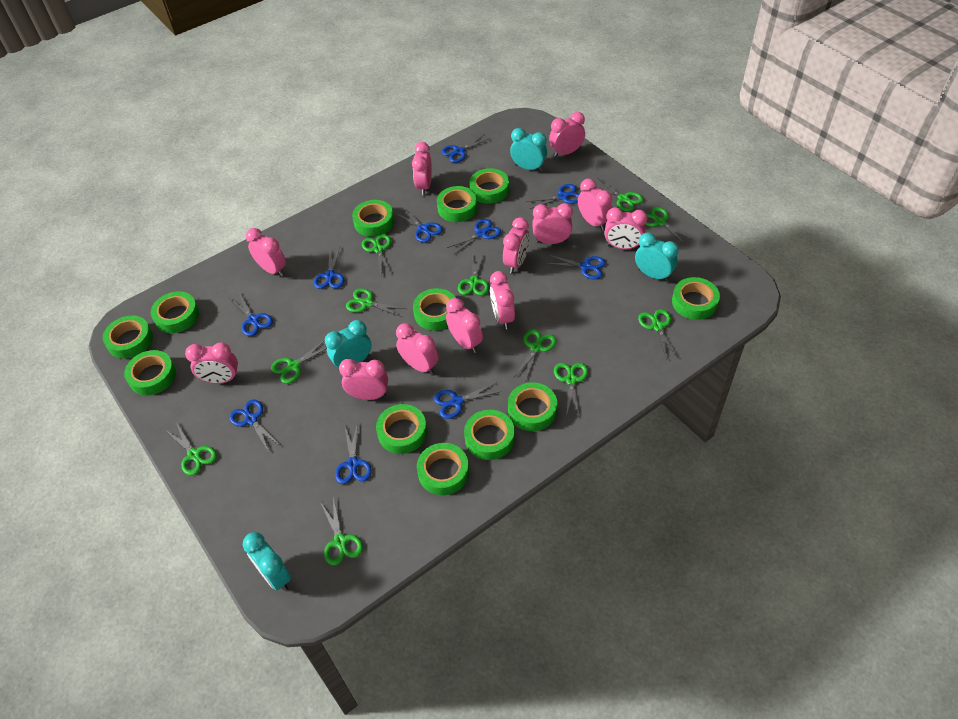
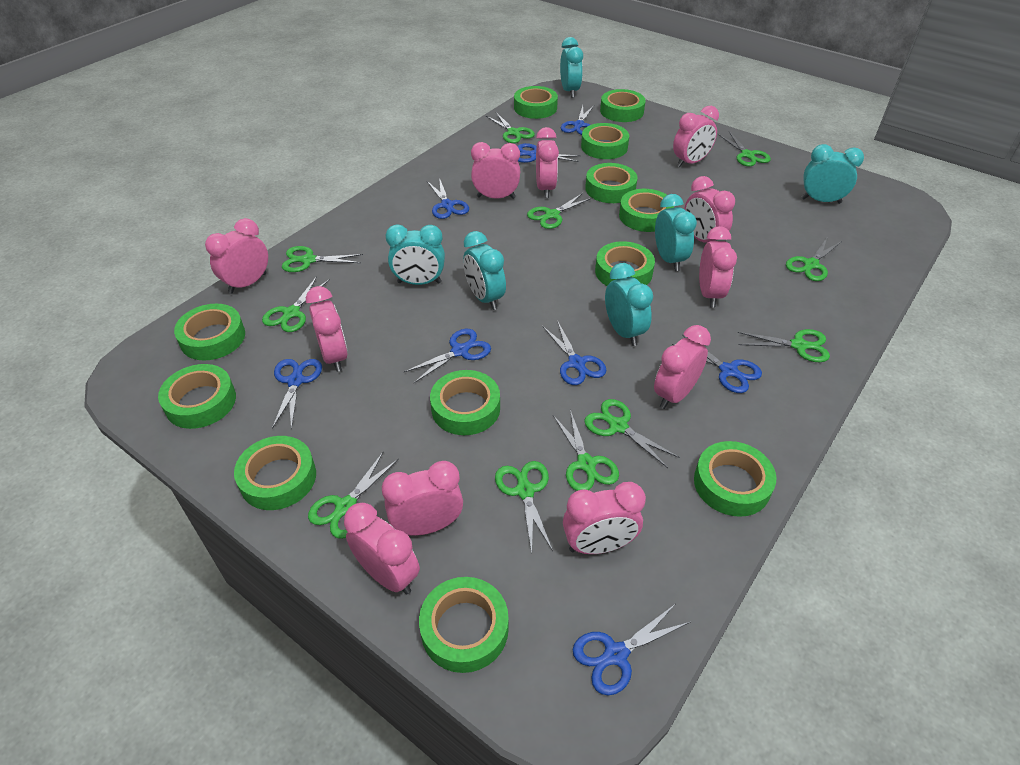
blue scissors: [229,293,273,336] [229,399,281,452] [314,247,344,289] [335,422,372,484] [395,208,443,243] [434,382,502,419] [441,134,491,163] [447,219,501,254] [526,184,579,209] [545,255,606,279] = 10 -> [272,359,322,430] [404,329,491,383] [427,178,469,219] [518,143,581,163] [542,320,607,385] [561,105,594,135] [573,605,691,695] [672,335,762,393] = 8
pink clock: [185,342,239,384] [246,228,286,277] [339,359,388,400] [396,323,439,375] [412,142,432,195] [446,298,483,353] [490,271,515,329] [503,217,530,273] [532,203,573,244] [549,112,585,157] [578,178,612,231] [605,207,647,249] = 12 -> [205,218,268,294] [306,286,348,372] [344,503,420,595] [382,461,463,536] [471,142,520,199] [536,127,559,198] [563,482,646,554] [654,325,711,409] [673,106,719,168] [684,176,735,243] [699,226,737,308] = 11
turquoise clock: [243,532,291,591] [325,320,372,370] [510,128,547,171] [635,233,679,282] = 4 -> [386,224,445,285] [463,231,506,310] [560,37,583,98] [605,263,653,346] [655,194,697,271] [802,144,864,204] = 6

